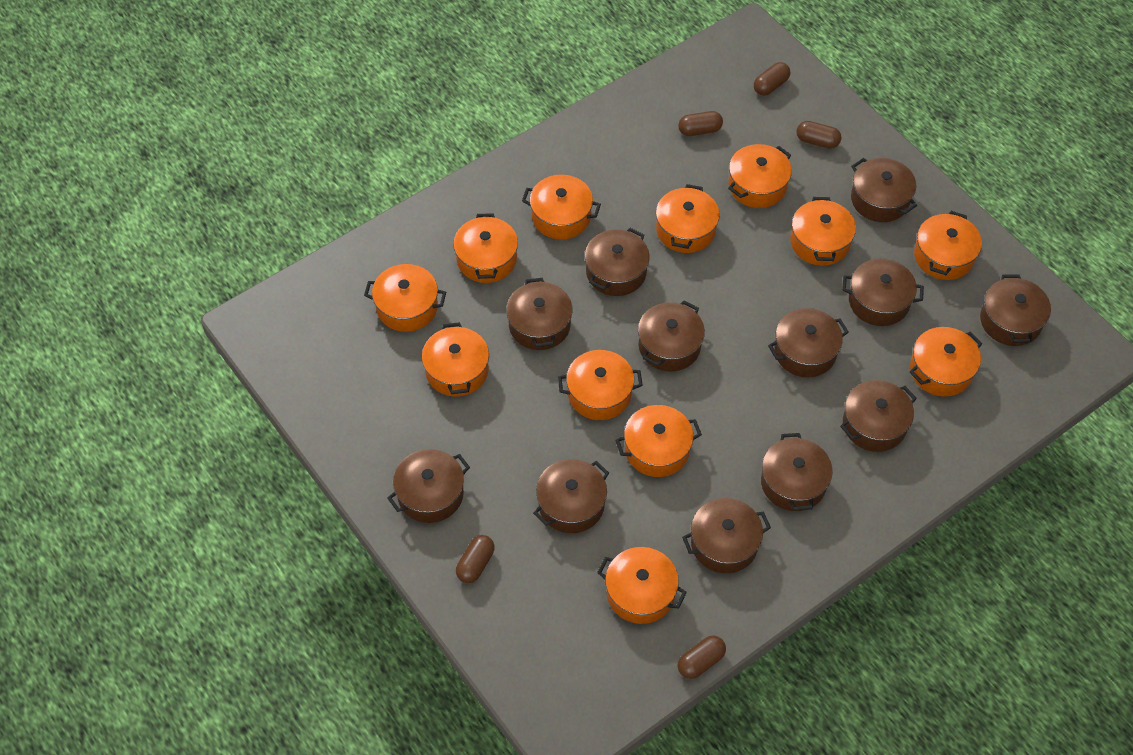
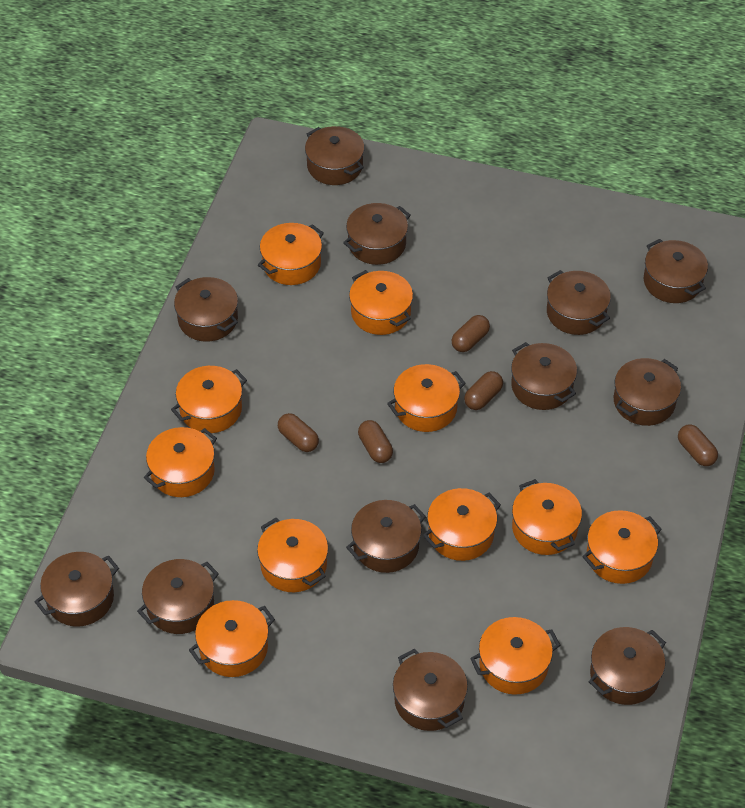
orange pot: [364,264,446,332] [422,322,489,397] [453,213,518,283] [522,175,601,239] [558,350,643,420] [597,547,687,624] [615,405,702,477] [656,184,720,253] [728,144,792,208] [790,197,856,266] [909,327,983,397] [914,211,982,280] = 12 -> [144,427,217,497] [171,366,247,433] [189,600,275,677] [257,518,328,592] [258,223,324,285] [349,270,413,335] [387,364,466,432] [423,488,501,561] [470,617,560,695] [512,479,582,555] [582,510,662,584] = 11

